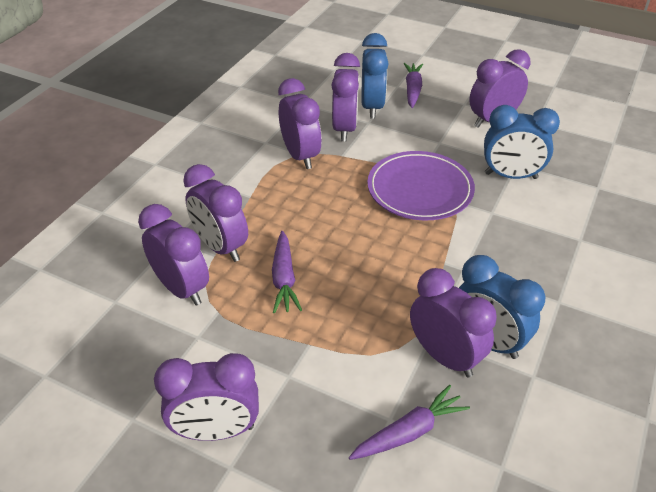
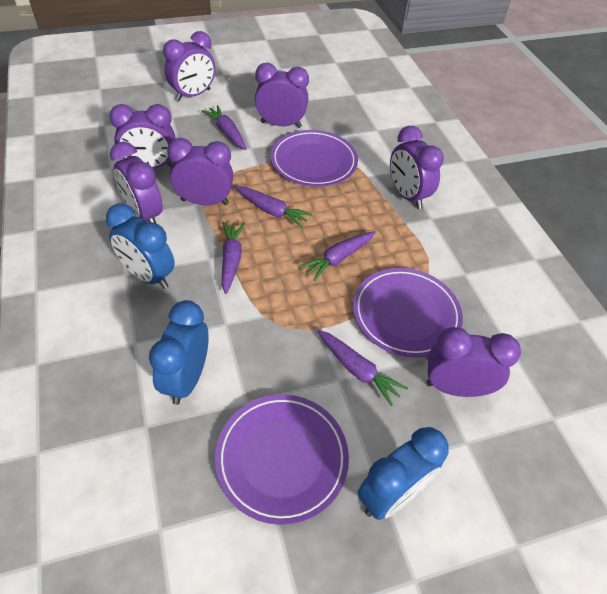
purple carrot: [272,231,302,313] [349,385,470,460] [404,63,423,108] = 3 -> [202,105,246,150] [222,222,245,294] [235,186,312,228] [299,231,376,281] [317,330,408,406] = 5
purple plate: [367,151,475,220] = 1 -> [215,394,349,525] [271,130,358,187] [353,268,463,357] = 3

